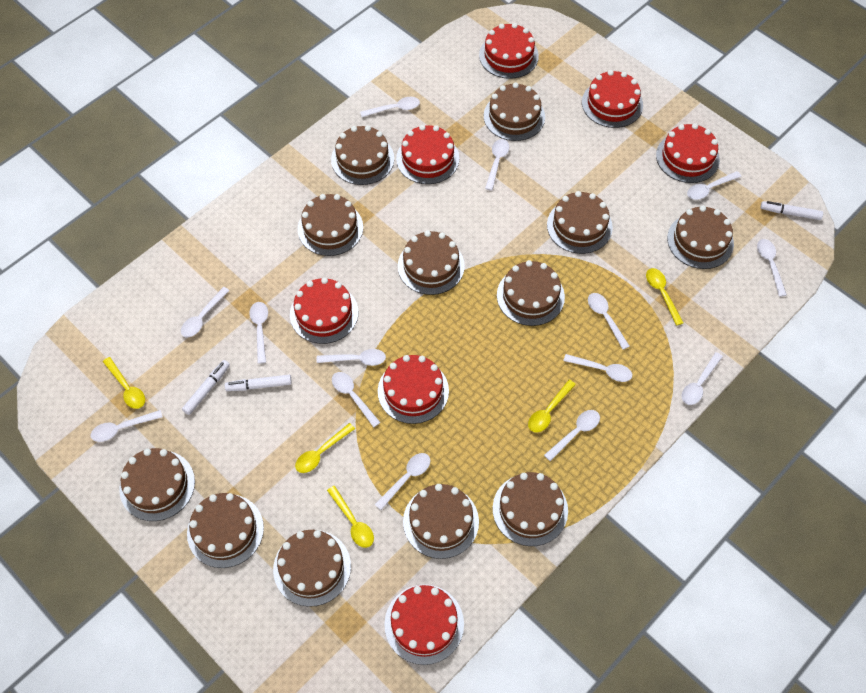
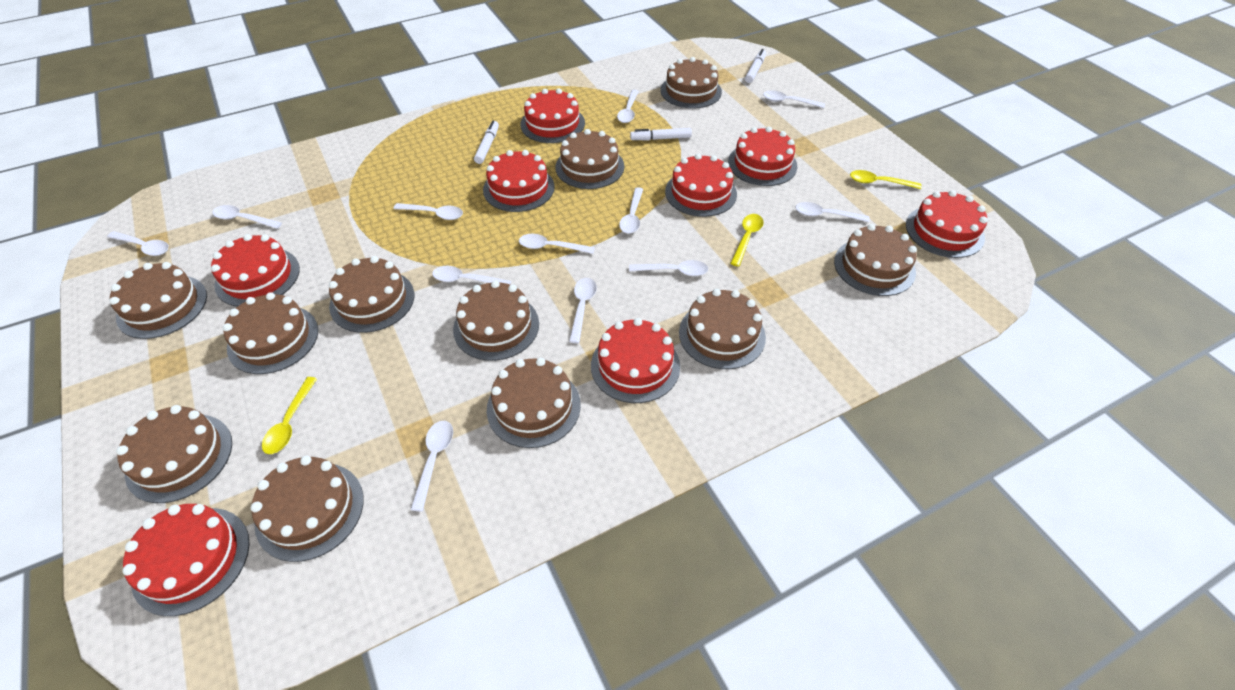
brown cake: [119,448,195,521] [187,493,264,568] [273,530,351,607] [298,194,363,256] [331,125,394,185] [398,231,465,295] [403,484,479,559] [484,82,545,141] [493,472,568,546] [497,260,565,326] [547,191,613,254] [667,206,734,269] = 12 -> [109,262,207,339] [116,405,232,503] [223,292,318,374] [251,456,364,562] [329,256,414,333] [453,280,539,361] [487,358,581,448] [555,129,624,189] [661,57,722,109] [679,289,766,369] [834,224,917,296] = 11
red cake: [290,277,358,344] [378,355,449,424] [384,584,464,665] [396,125,459,184] [479,23,539,79] [582,70,643,128] [656,123,720,183] = 7 -> [122,504,250,616] [211,234,300,307] [483,150,555,212] [520,89,585,143] [591,318,680,403] [665,154,737,217] [728,127,797,186] [906,190,988,258] = 8
white spoon: [91,410,163,442] [181,287,230,337] [249,302,268,364] [316,349,386,366] [332,372,381,427] [360,97,420,117] [375,453,430,510] [485,139,509,191] [544,410,600,461] [563,354,632,382] [588,293,630,349] [682,352,723,405] [687,171,741,200] [757,239,787,297] = 14 -> [107,231,169,256] [213,205,282,229] [394,203,463,220] [410,421,453,512] [432,266,511,285] [519,234,595,254] [569,278,597,343] [617,90,639,123] [619,187,643,234] [629,260,708,276] [763,91,825,108] [795,202,870,222] = 12
yellow spoon: [103,357,145,409] [295,423,355,473] [327,486,374,548] [528,380,576,433] [646,268,683,326] = 5 -> [262,377,317,454] [730,214,764,267] [850,170,921,189] = 3

